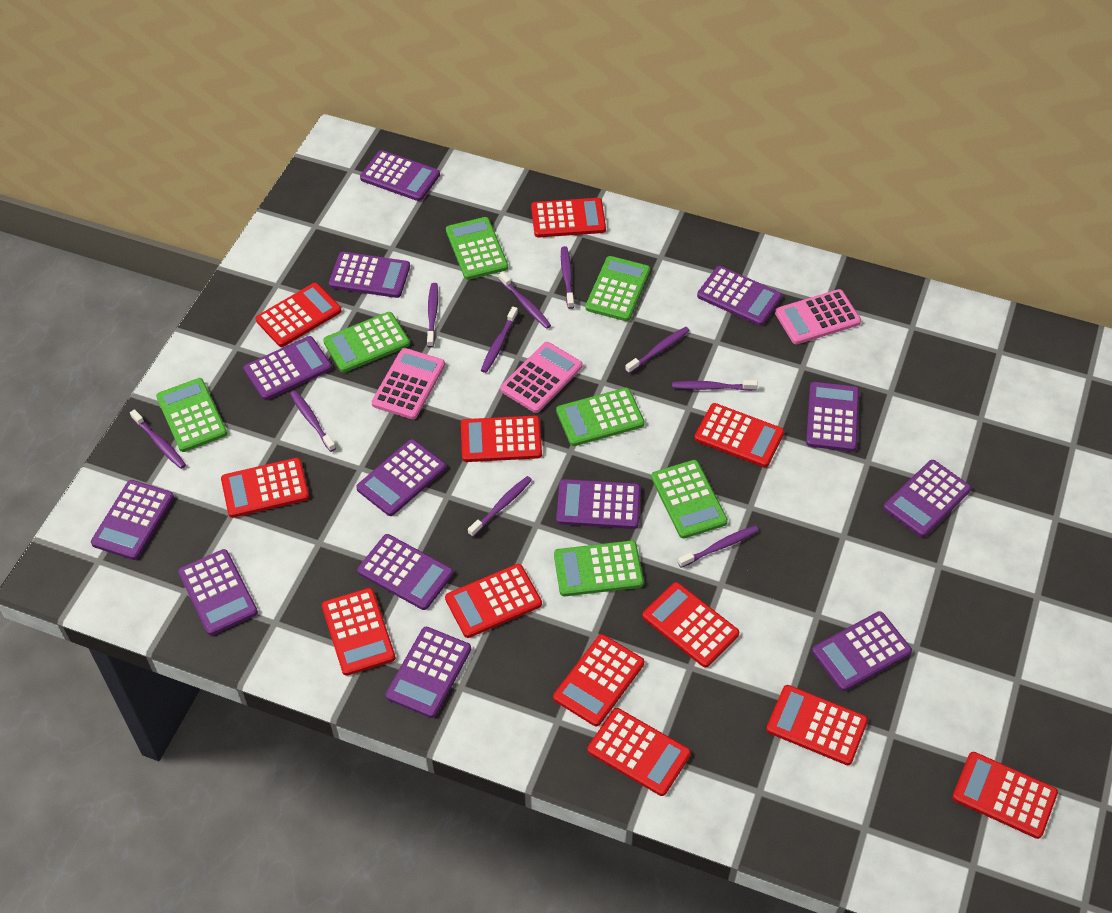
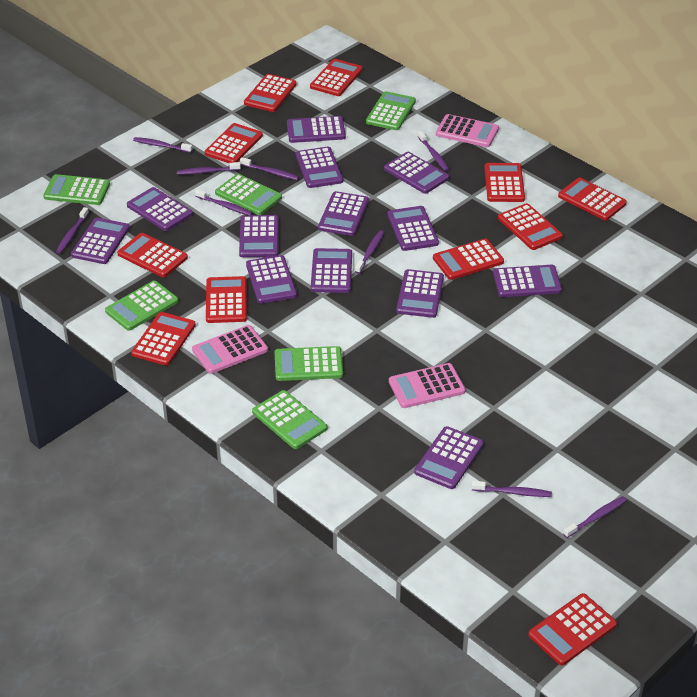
green calculator: [156,378,227,452] [323,312,410,373] [446,217,508,280] [554,540,644,596] [556,388,645,446] [585,256,650,321] [651,460,728,539] = 7 -> [43,174,110,205] [105,281,179,331] [215,174,282,215] [252,390,327,449] [274,346,343,381] [366,91,416,130] = 6
purple toothbrush: [130,409,186,469] [290,390,336,452] [427,283,438,348] [468,476,532,537] [481,307,518,373] [499,272,551,329] [561,246,574,309] [625,327,690,374] [672,380,758,391] [678,526,758,568] = 10 -> [56,207,89,253] [133,137,192,153] [177,162,241,175] [195,189,253,215] [240,157,299,180] [355,231,384,274] [418,131,449,171] [472,481,552,497] [563,496,627,538] = 9
red calculator: [221,458,309,518] [256,283,341,347] [322,588,395,676] [445,564,542,638] [461,416,542,462] [531,198,606,238] [553,634,644,726] [587,708,691,796] [642,582,739,668] [694,403,784,467] [766,685,868,765] [952,752,1058,839] = 12 -> [117,233,188,277] [131,312,196,366] [205,123,263,163] [206,276,247,323] [244,74,297,112] [310,59,363,96] [433,239,504,280] [484,163,525,202] [498,203,563,250] [528,593,617,665] [558,177,627,221] = 11

